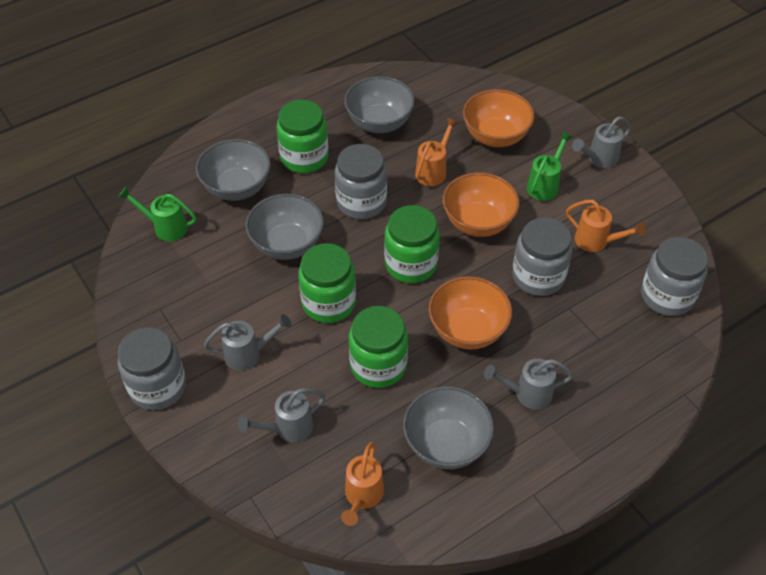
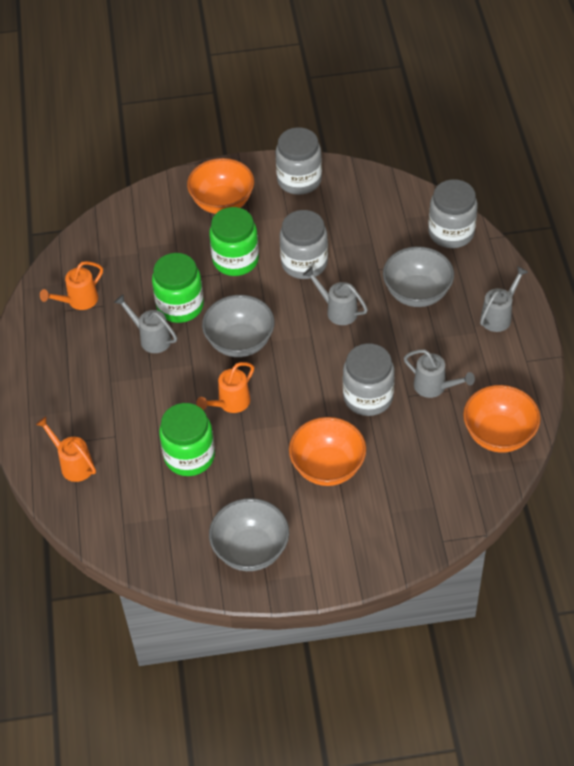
green jar: [276,100,329,173] [298,243,356,323] [349,306,408,388] [384,205,440,283] = 4 -> [152,253,204,323] [159,403,215,476] [209,207,259,276] = 3
green watering can: [118,187,197,241] [527,132,572,201] = 2 -> none = 0
grey bowl: [196,139,271,201] [245,194,324,260] [344,76,415,133] [403,386,494,469] = 4 -> [202,295,275,357] [209,498,289,571] [383,246,454,307] = 3

